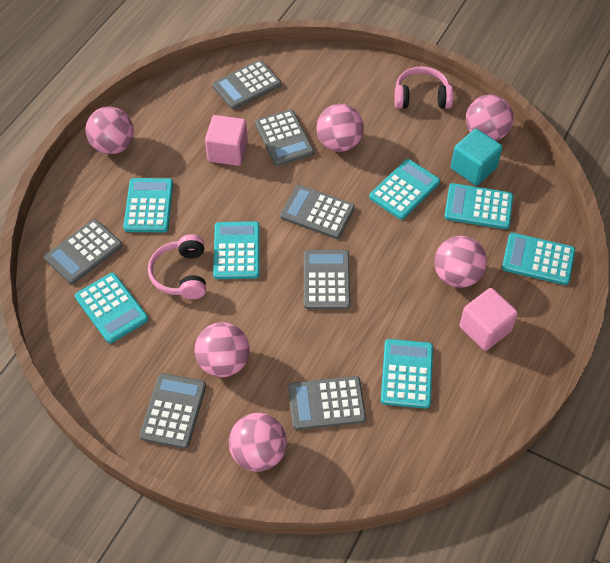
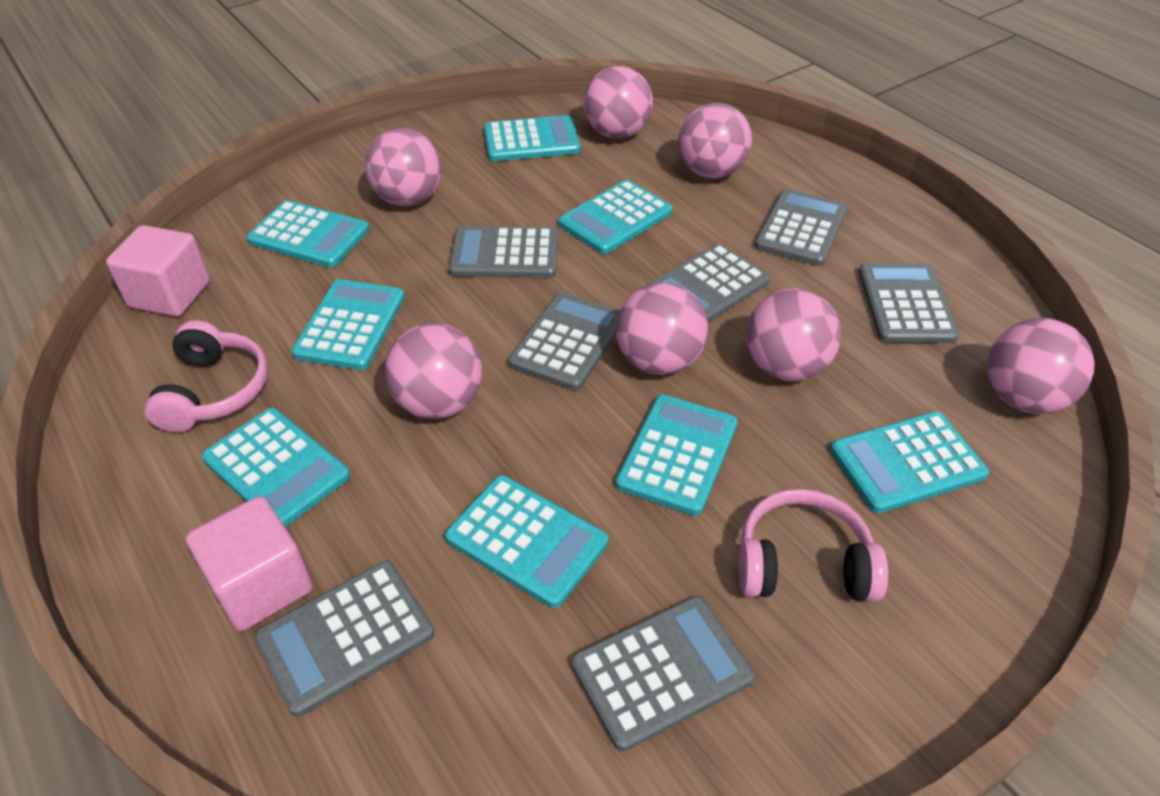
pink ball: [85,107,134,154] [195,322,250,377] [229,413,287,471] [316,104,364,152] [434,236,487,288] [466,95,514,141] = 6 -> [365,128,442,206] [385,323,482,419] [584,66,653,139] [616,282,708,375] [678,103,752,179] [746,289,841,381] [987,318,1095,414] = 7
turquoise calculator: [75,273,148,343] [123,178,173,232] [213,221,260,279] [369,159,440,220] [381,339,433,409] [444,183,513,229] [502,233,575,285] = 7 -> [202,408,350,527] [247,200,369,267] [291,279,405,370] [445,475,608,608] [484,115,580,161] [558,180,673,254] [616,394,738,516] [830,412,989,513] = 8
turquoise cube: [451,129,502,186] = 1 -> none = 0

